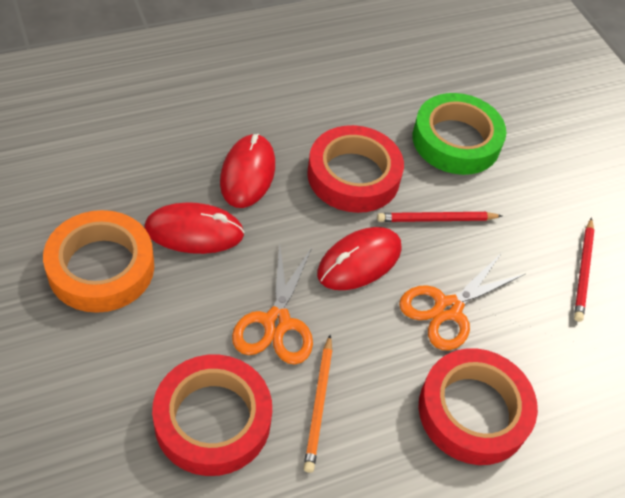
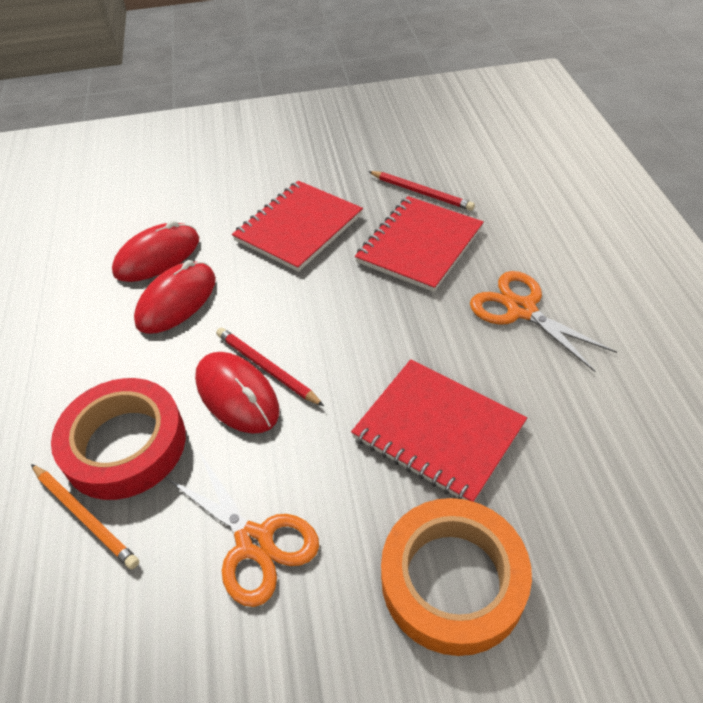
green tape: [412,93,506,175] = 1 -> none = 0
red notebook: none = 0 -> [232,181,363,272] [351,359,527,502] [355,196,484,292] = 3
red tape: [152,354,272,476] [307,125,404,213] [419,348,538,465] = 3 -> [51,378,186,500] = 1

